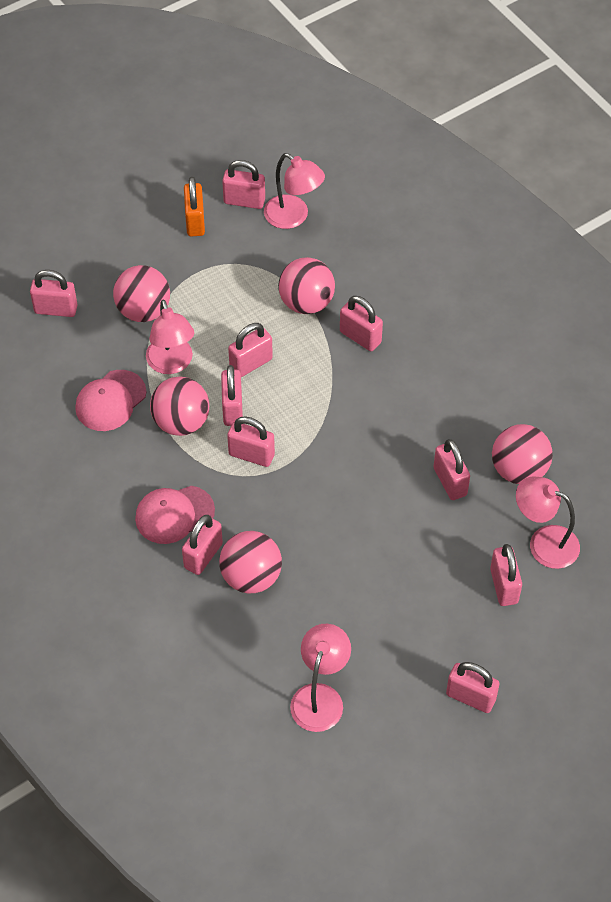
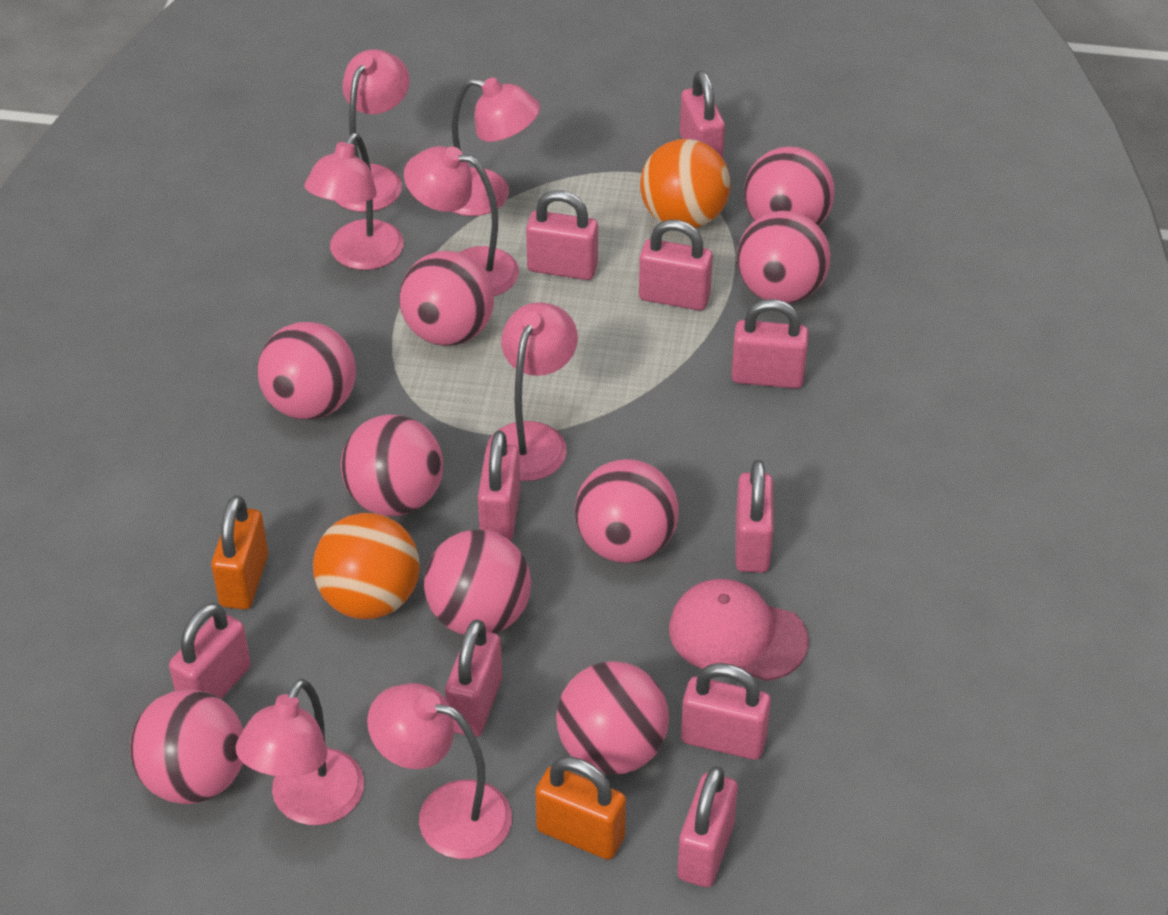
orange ball: none = 0 -> [313,513,420,619] [640,139,731,228] = 2
orange padlock: [184,177,205,236] = 1 -> [211,495,268,610] [535,757,626,860] = 2
pink ball: [113,265,170,322] [150,376,209,436] [219,531,282,593] [278,257,335,314] [492,424,553,484] = 5 -> [130,689,243,804] [258,322,356,420] [341,414,443,516] [399,251,494,346] [424,530,531,635] [556,661,669,775] [575,459,679,563] [737,211,830,304] [744,146,835,226] = 9
pink cap: [75,370,146,431] [135,486,215,544] = 2 -> [669,579,809,681] = 1
pink lamp: [146,300,194,374] [264,153,325,229] [290,624,351,732] [516,476,580,569] = 4 -> [236,679,364,825] [304,133,404,270] [336,49,410,212] [367,683,512,859] [404,146,519,296] [451,78,540,216] [486,302,578,481] = 7

